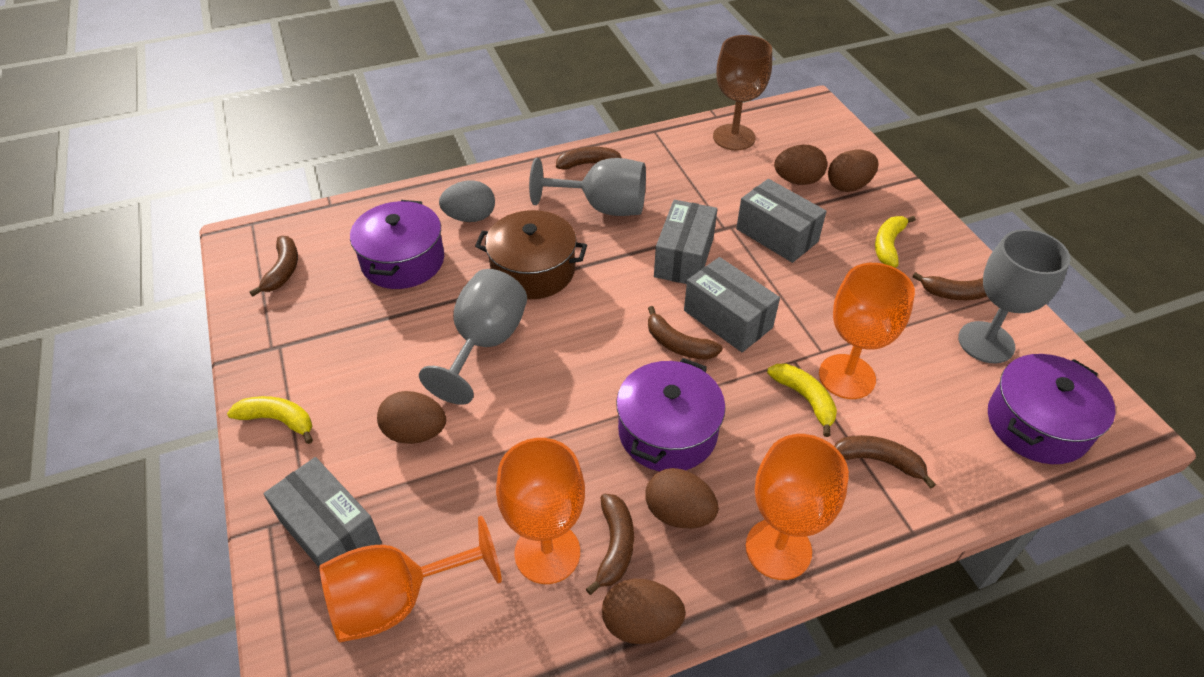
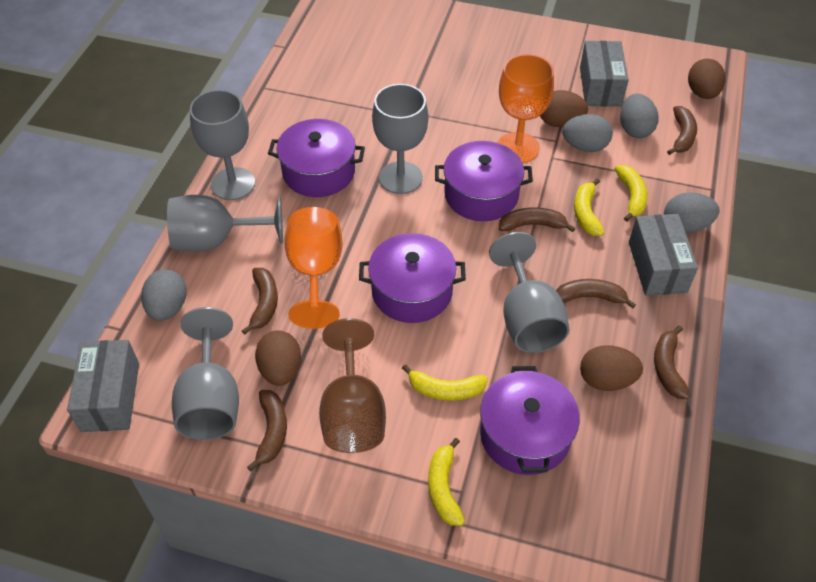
brown egg: [377,391,446,444] [602,579,686,644] [645,468,719,528] [774,145,827,185] [828,150,879,192] = 5 -> [255,330,301,386] [540,90,588,127] [580,345,643,391] [688,59,726,99] = 4
brown pot: [475,210,587,299] = 1 -> none = 0
grey box: [263,457,382,569] [654,200,717,284] [684,257,780,352] [736,179,827,263] = 4 -> [67,340,139,432] [580,41,629,107] [629,214,698,296] = 3
grey egg: [439,180,495,222] = 1 -> [141,269,187,321] [562,114,613,152] [620,94,659,138] [664,192,719,233] = 4
grey goblet: [419,269,527,405] [529,158,646,216] [958,229,1071,363] = 3 -> [167,195,283,252] [172,307,239,440] [190,90,255,200] [372,84,428,194] [489,232,569,353] = 5
orange goblet: [320,516,502,643] [496,438,585,584] [746,434,849,580] [819,263,915,399] = 4 -> [284,207,342,329] [498,54,554,163] = 2
purple pot: [350,200,444,289] [616,358,725,471] [988,354,1116,464] = 3 -> [268,119,365,197] [359,233,466,323] [435,141,533,221] [480,366,580,475] = 4
yellow banana: [227,396,313,444] [767,364,837,437] [875,216,916,268] = 3 -> [402,364,488,400] [428,438,465,526] [574,178,604,236] [615,165,648,222] = 4

